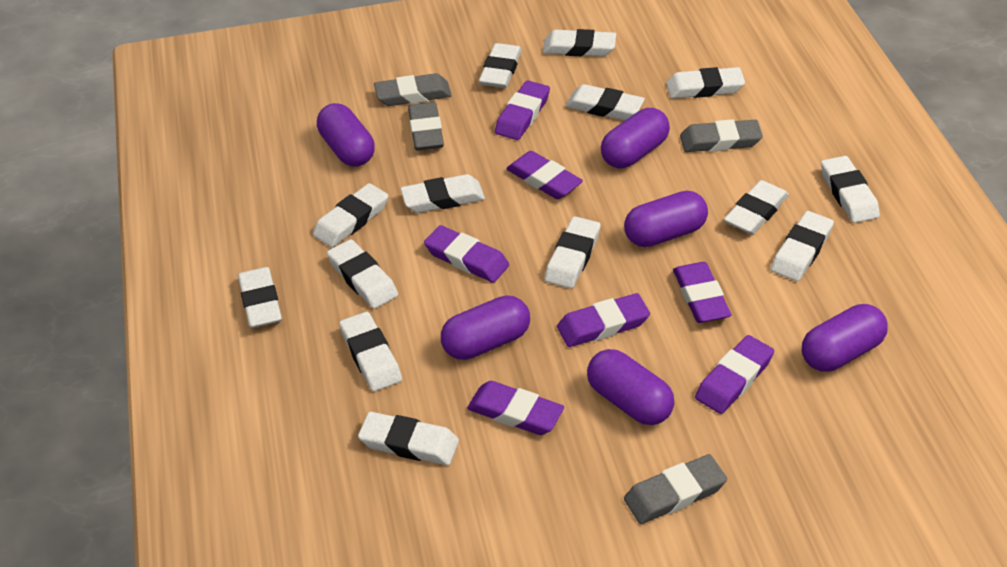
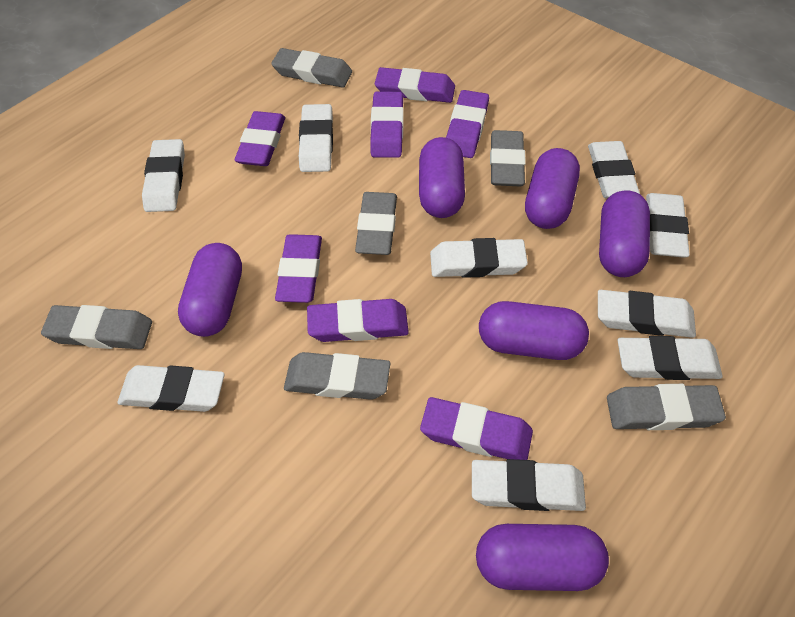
grey eraser: [374,73,452,106] [408,102,444,151] [624,454,727,524] [680,119,763,152] = 4 -> [41,305,152,349] [271,48,352,88] [284,352,390,400] [355,192,397,255] [490,130,526,186] [607,384,726,430] = 6
white eraser: [238,267,282,328] [313,183,388,247] [327,239,398,309] [339,312,402,391] [358,412,459,465] [400,174,485,213] [479,43,522,88] [543,29,616,57] [545,216,601,289] [565,84,645,121] [666,67,745,99] [724,180,789,234] [771,211,834,281] [821,156,880,223] = 14 -> [117,365,225,412] [142,139,185,212] [299,104,333,172] [430,238,528,278] [472,459,586,511] [588,141,640,199] [598,290,696,338] [617,336,723,380] [646,193,690,257] = 9

